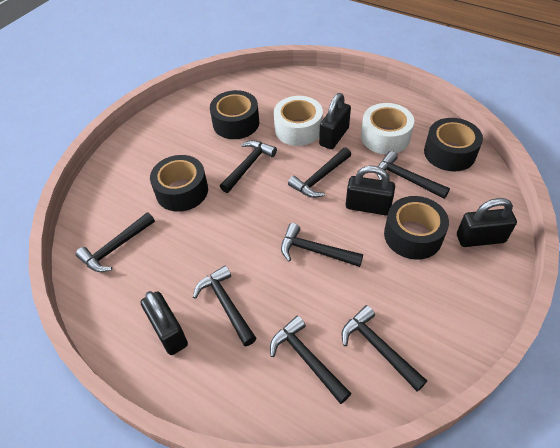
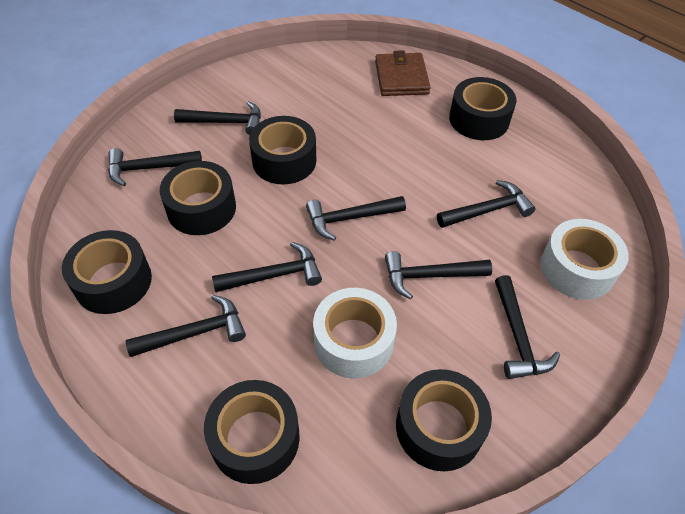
black padlock: [141,291,188,355] [319,93,351,149] [346,166,395,215] [457,198,517,247] = 4 -> none = 0
black tape: [150,155,208,212] [210,90,259,139] [384,196,449,260] [424,118,483,171] = 4 -> [62,230,152,314] [160,161,236,235] [204,380,300,484] [249,116,316,184] [396,369,492,471] [449,77,516,140] = 6
brown wallet: none = 0 -> [375,50,431,96] = 1

